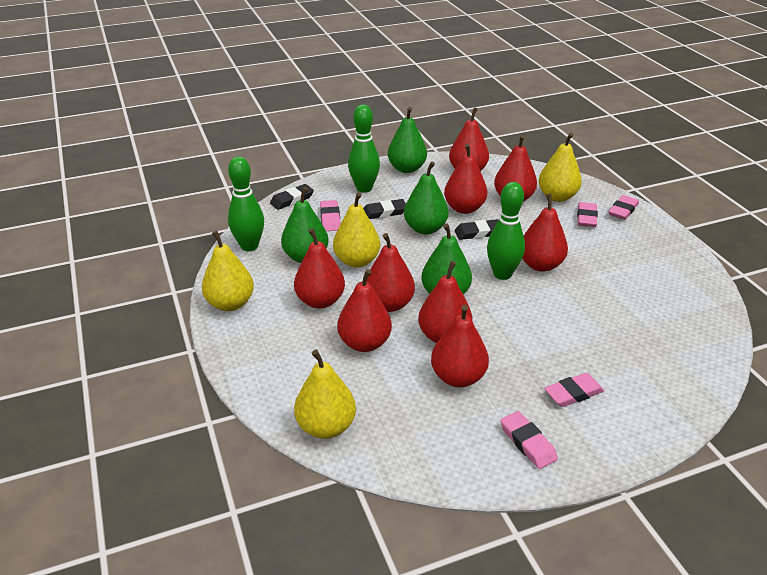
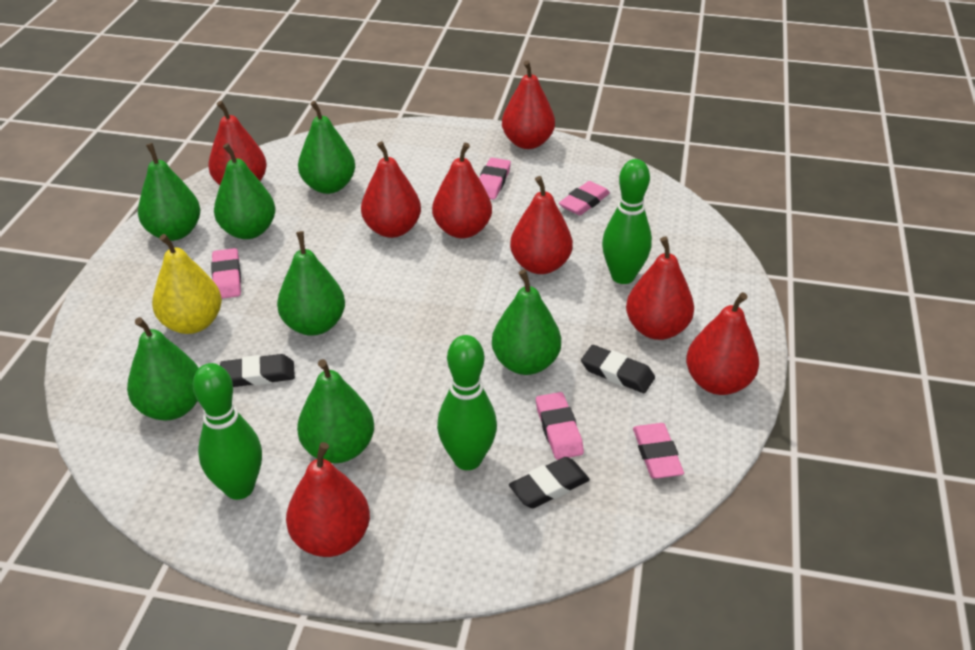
green pear: [281,187,329,263] [388,107,427,173] [404,161,449,234] [422,223,472,295] = 4 -> [127,317,199,420] [138,143,201,241] [214,143,275,239] [277,231,345,336] [297,359,374,463] [298,101,355,194] [492,269,561,375] = 7
red pear: [294,228,345,308] [337,269,392,352] [367,233,415,312] [418,261,472,343] [431,305,489,387] [444,143,487,214] [449,107,489,171] [494,135,537,202] [522,194,568,272] = 9 -> [208,101,267,185] [286,442,370,557] [361,141,421,238] [432,143,492,238] [502,60,555,149] [510,176,573,274] [626,236,694,340] [686,292,759,395] = 8
yellow pear: [202,231,254,311] [294,349,356,439] [333,192,380,268] [539,133,582,202] = 4 -> [152,234,222,334] = 1

